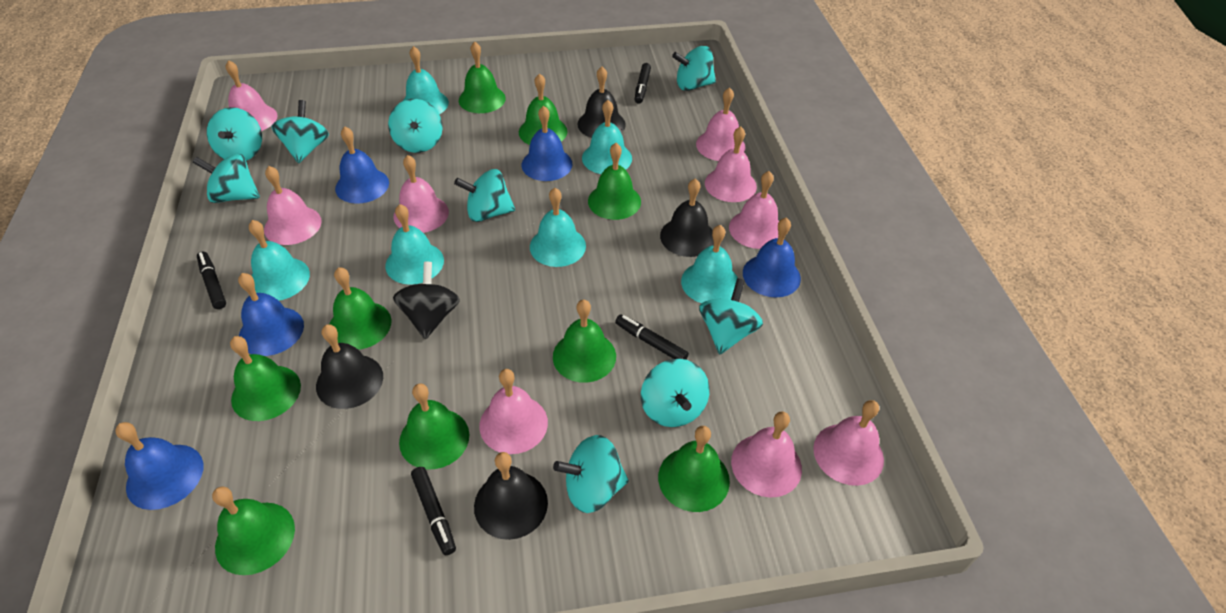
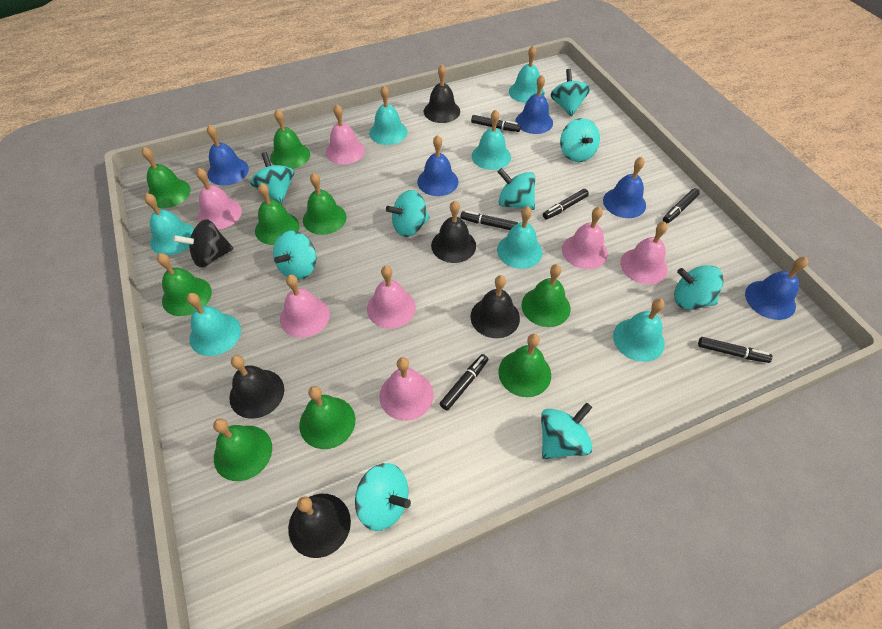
black bell: [316,324,383,409] [474,452,548,540] [577,67,626,138] [660,178,714,257] = 4 -> [229,355,284,419] [288,494,351,558] [424,65,460,123] [431,201,476,263] [471,275,520,338] = 5
black marker: [197,251,226,309] [411,467,456,555] [615,314,689,360] [635,63,651,104] = 4 -> [440,354,489,411] [461,211,518,230] [471,115,521,132] [543,189,589,220] [663,188,700,223] [698,337,773,363] = 6
pink bell: [226,60,278,131] [264,166,322,245] [394,155,449,233] [479,369,548,454] [696,87,745,161] [705,126,757,202] [729,171,779,249] [731,411,802,498] [813,400,884,486] = 9 -> [196,168,242,230] [280,275,330,338] [326,105,365,165] [367,266,416,329] [379,357,434,421] [562,207,608,269] [620,222,668,284] = 7
turquoise bell: [249,220,310,301] [385,204,444,285] [403,46,449,114] [530,188,586,267] [582,100,632,174] [681,225,738,303] = 6 -> [144,193,194,256] [187,293,241,356] [369,86,408,145] [471,110,511,170] [497,206,543,269] [509,45,545,103] [613,299,665,362] = 7

